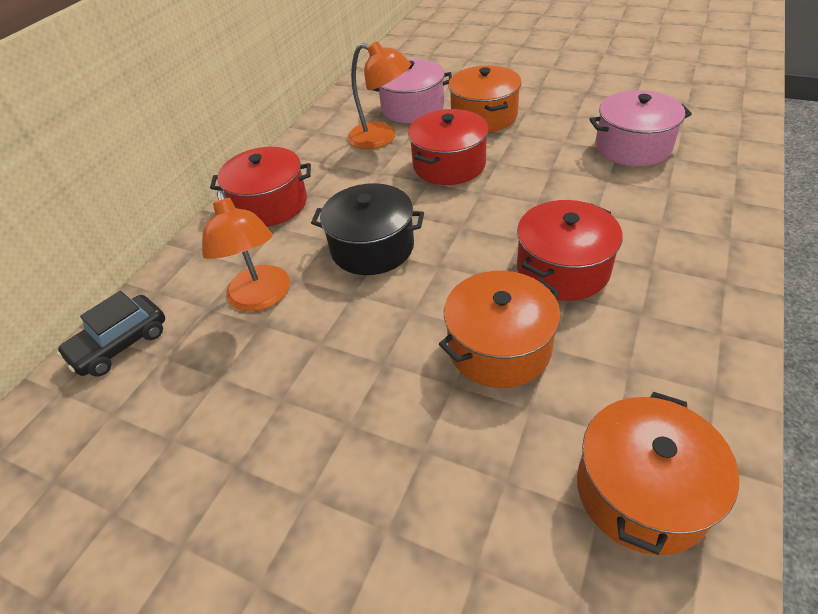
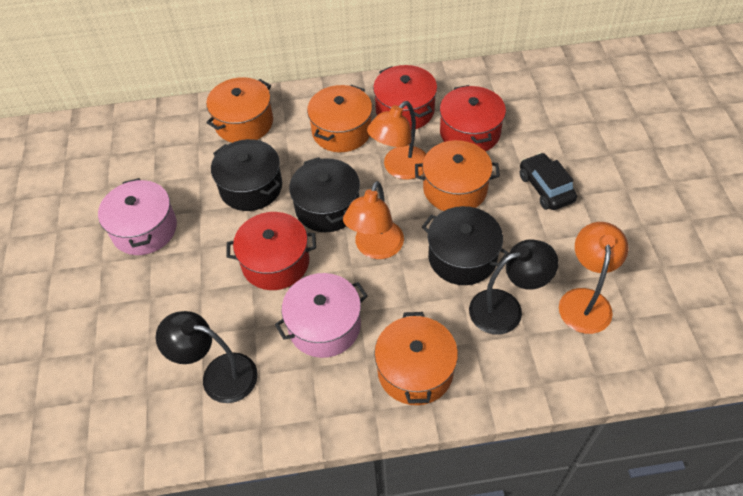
black lamp: none = 0 -> [156,311,258,403] [469,240,559,335] = 2
black pot: [311,183,424,275] = 1 -> [211,139,282,211] [289,157,360,232] [422,206,509,285] = 3
orange lamp: [202,190,290,312] [347,41,411,149] = 2 -> [343,181,404,259] [367,101,426,180] [559,222,628,334] = 3
orange pot: [439,271,561,388] [449,65,522,132] [577,392,739,555] = 3 -> [206,77,273,143] [307,85,372,152] [374,312,458,405] [415,140,500,211] = 4

